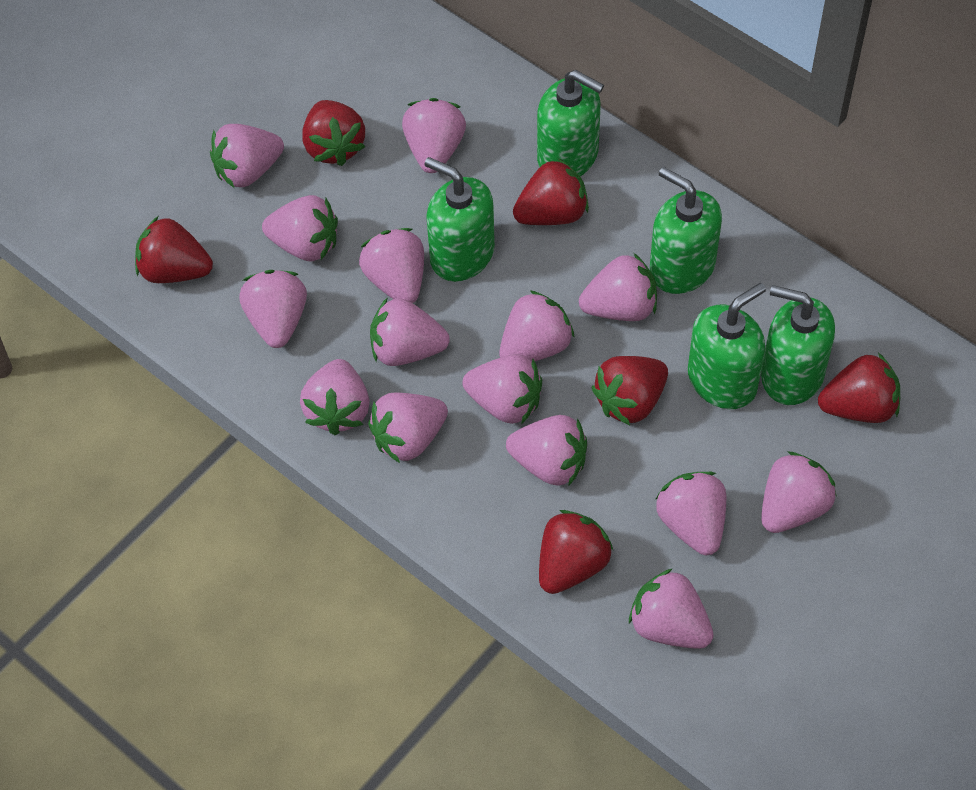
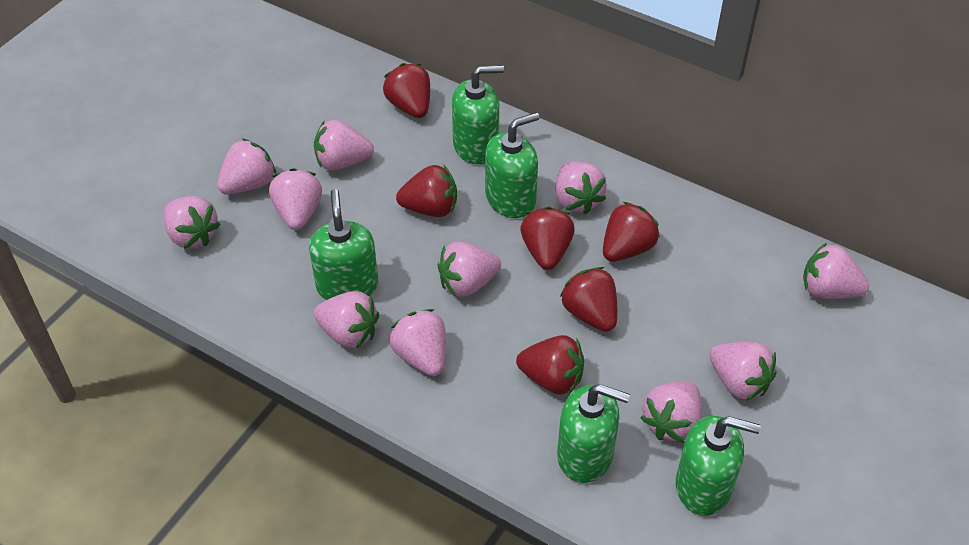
pink strawberry: [210,124,284,188] [239,270,307,348] [262,195,338,261] [300,359,370,435] [359,228,424,303] [368,393,448,463] [370,297,450,366] [402,98,466,173] [462,354,542,424] [499,290,575,361] [506,415,587,486] [579,253,657,321] [629,568,714,649] [655,472,726,555] [761,451,836,533] = 15 -> [164,196,221,249] [217,138,276,195] [269,168,322,230] [314,120,374,171] [314,291,379,349] [389,309,446,376] [438,242,501,297] [556,162,607,215] [640,381,702,443] [710,342,777,401] [803,243,869,299] = 11

